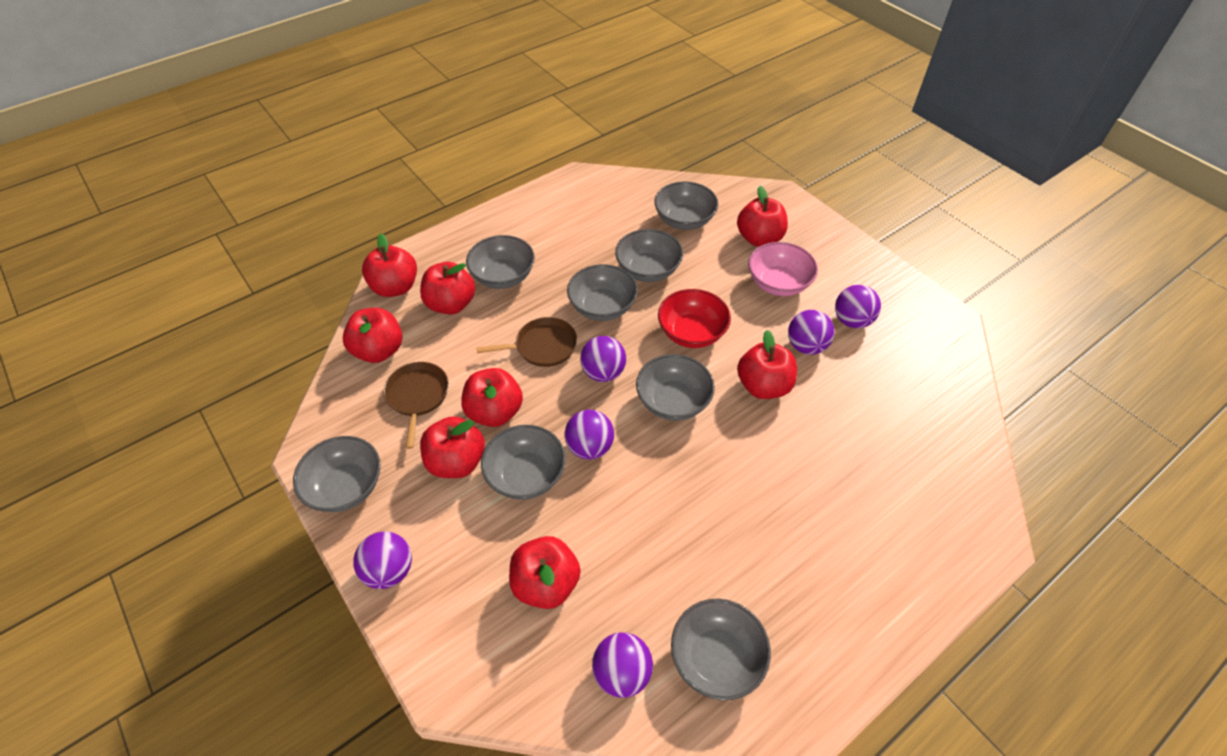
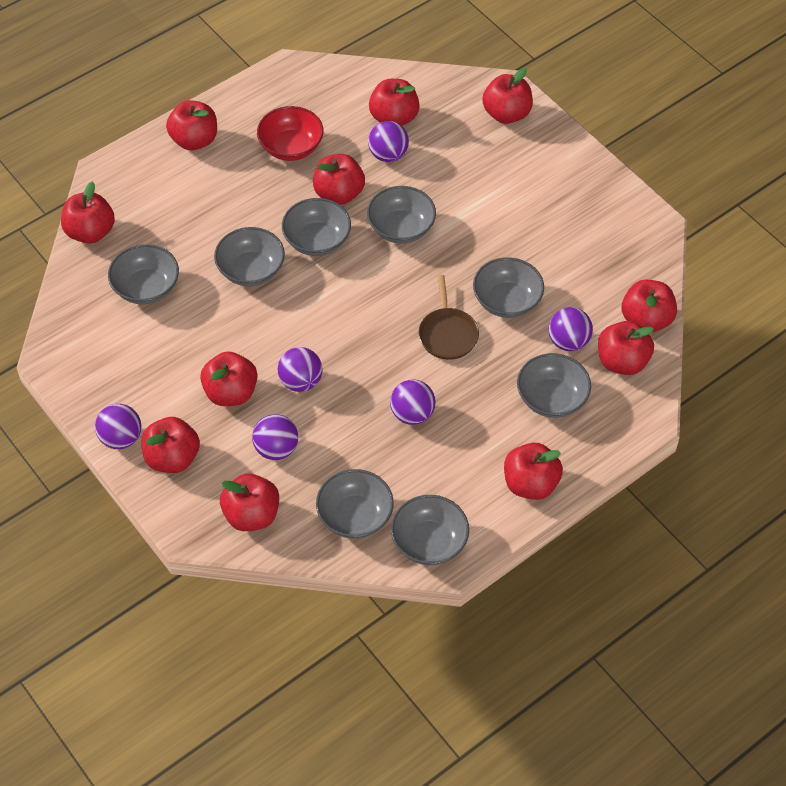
brown pan: [384,362,449,449] [476,317,577,367] = 2 -> [419,275,479,360] = 1
pink bowl: [748,242,818,296] = 1 -> none = 0
red apple: [343,308,402,363] [362,233,417,297] [420,262,475,315] [420,416,485,478] [461,368,523,427] [509,536,581,609] [737,186,788,247] [737,330,797,399] = 8 -> [61,181,115,244] [141,417,200,473] [166,100,217,150] [200,351,257,406] [220,473,279,531] [313,154,365,205] [369,79,420,126] [482,68,533,124] [504,443,563,500] [598,321,654,375] [622,280,677,332] = 11

